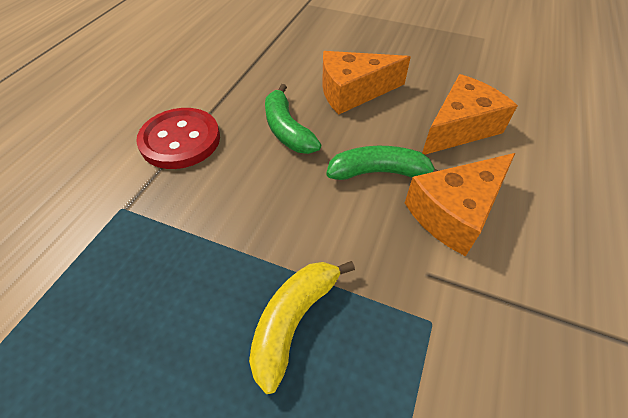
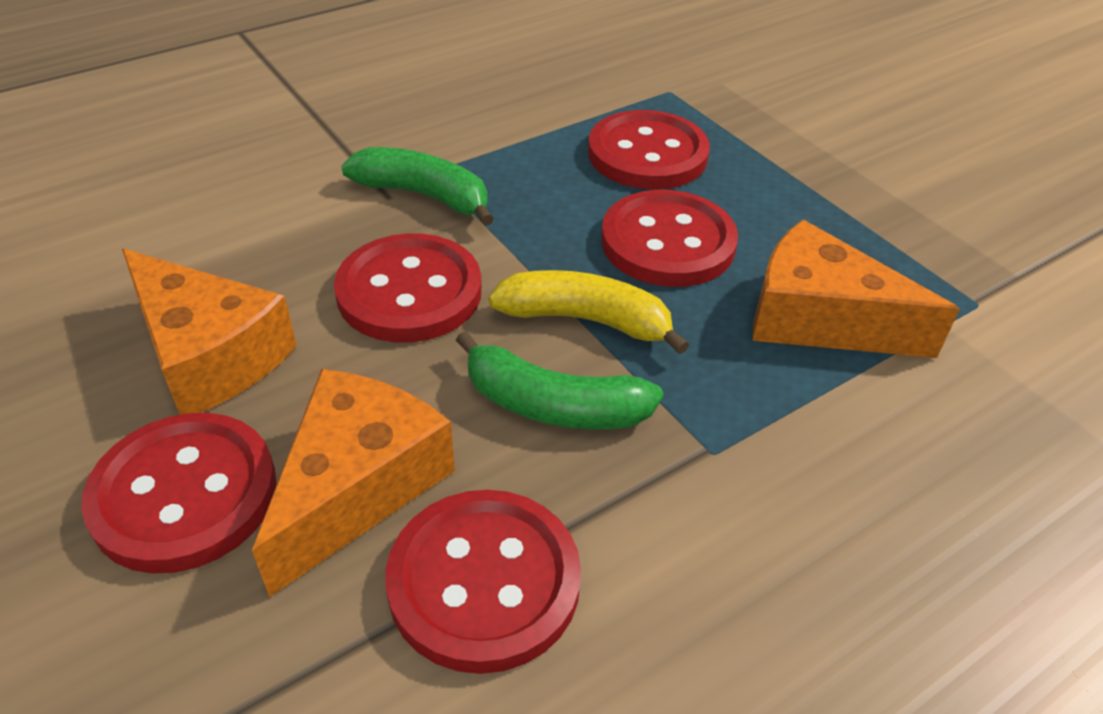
red button: [136,108,220,169] = 1 -> [81,413,277,574] [334,233,482,343] [385,490,581,674] [588,110,710,190] [601,190,738,287] = 5

